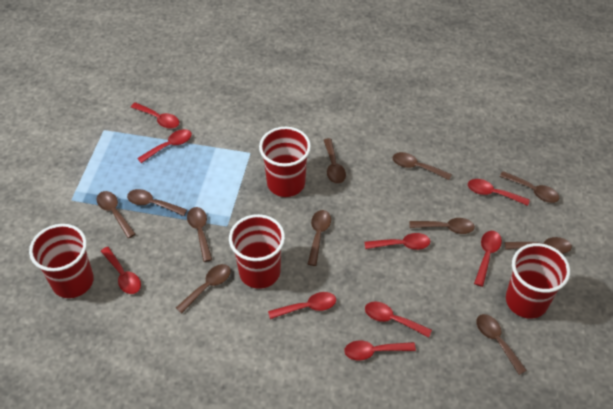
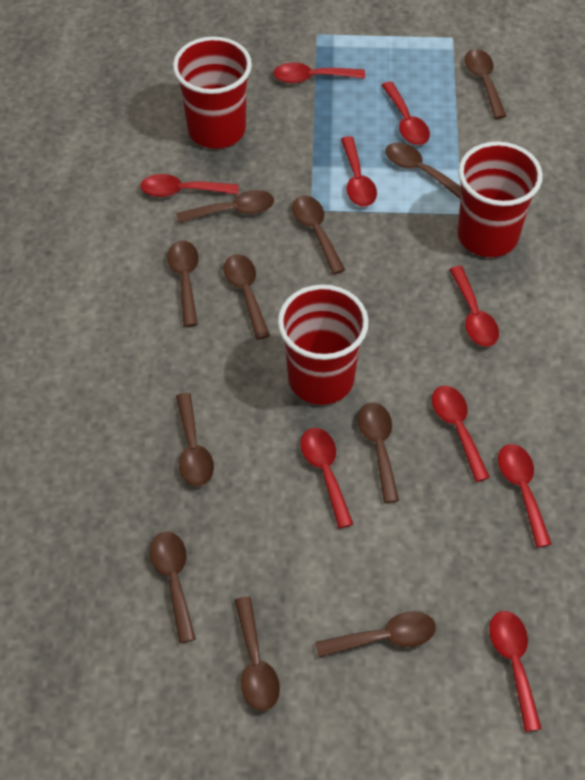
red cup: [29,224,94,298] [229,214,285,289] [259,127,311,197] [506,243,570,319] = 4 -> [173,36,252,149] [278,284,369,405] [457,141,543,257] = 3

